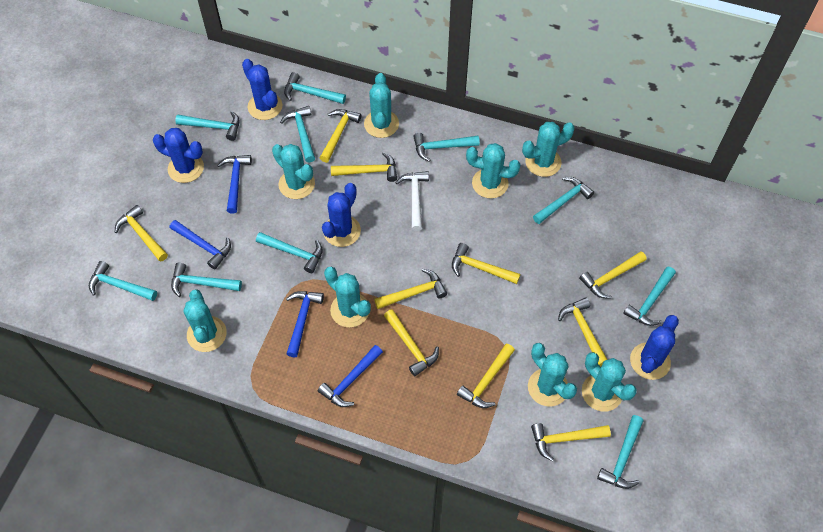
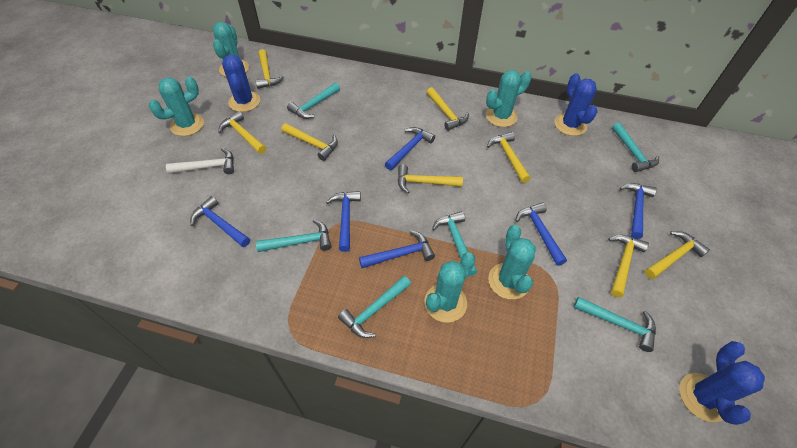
blue cactus: [153,128,204,183] [242,59,282,120] [322,183,361,247] [630,315,679,380] = 4 -> [222,55,260,112] [554,73,598,136] [679,341,765,425] = 3
blue hammer: [170,220,231,270] [217,155,252,214] [286,291,324,357] [318,345,383,407] = 4 -> [190,196,250,247] [326,191,361,252] [359,230,435,268] [385,127,435,170] [515,202,567,266] [620,183,657,239] = 6
turquoise cactus: [183,289,227,352] [272,144,315,199] [324,266,371,327] [364,73,399,138] [466,143,521,198] [522,122,575,177] [528,343,577,406] [582,352,637,412] = 8 -> [149,77,204,136] [213,22,249,77] [424,252,475,323] [486,70,531,127] [488,225,536,299] = 5
turquoise hammer: [89,261,157,301] [171,262,242,297] [175,111,239,141] [256,232,323,273] [280,106,315,163] [284,72,346,104] [413,133,480,162] [533,177,594,224] [597,415,644,489] [623,267,676,326] = 10 -> [256,219,332,252] [287,83,340,119] [338,276,411,338] [432,211,477,277] [574,297,656,352] [612,123,659,172] = 6
yellow hammer: [115,205,168,262] [320,109,361,163] [331,152,397,182] [374,269,447,309] [384,309,439,376] [452,243,520,284] [457,343,515,408] [531,423,611,461] [558,297,608,367] [579,251,647,299] = 10 -> [218,111,266,154] [255,49,284,89] [282,123,338,161] [398,165,463,194] [426,87,469,131] [487,132,531,183] [608,235,649,298] [645,231,710,279] = 8

